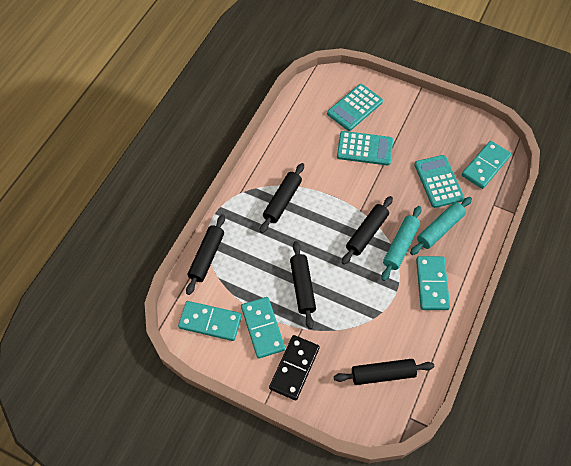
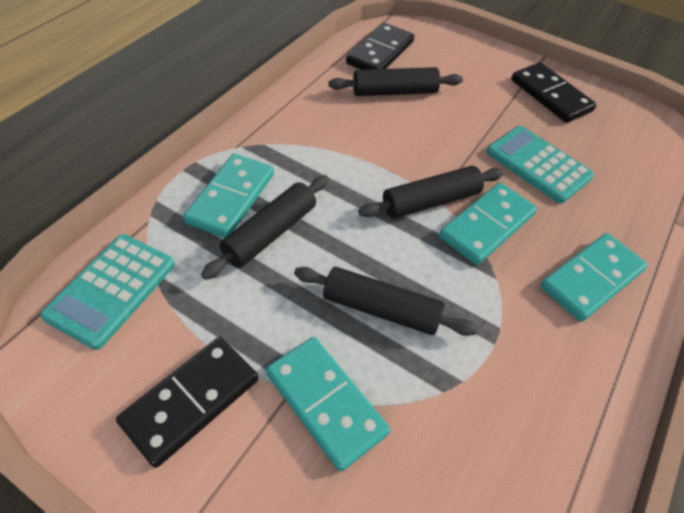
black domino: [269,335,320,400] = 1 -> [116,337,258,468] [346,23,414,70] [511,62,597,123] = 3
black rolling pin: [186,214,225,295] [260,163,304,233] [290,241,316,329] [334,359,434,385] [342,196,393,265] = 5 -> [201,175,329,280] [294,267,477,336] [328,67,463,96] [358,166,504,219] = 4
turquoise calculator: [327,84,383,131] [337,131,393,166] [415,155,464,208] = 3 -> [40,234,175,350] [486,126,594,203] = 2
turquoise rolling pin: [381,206,421,281] [410,197,472,255] = 2 -> none = 0

